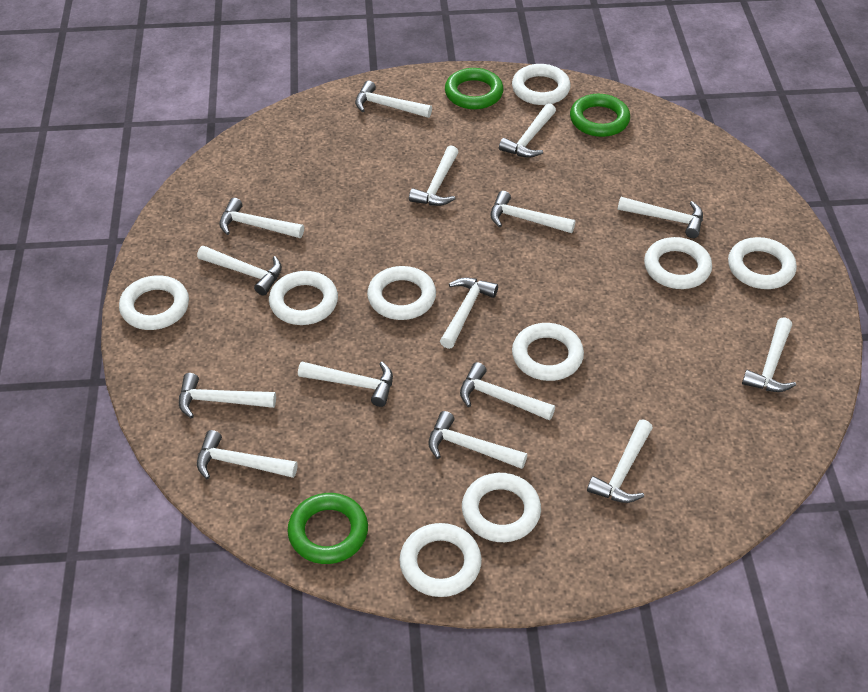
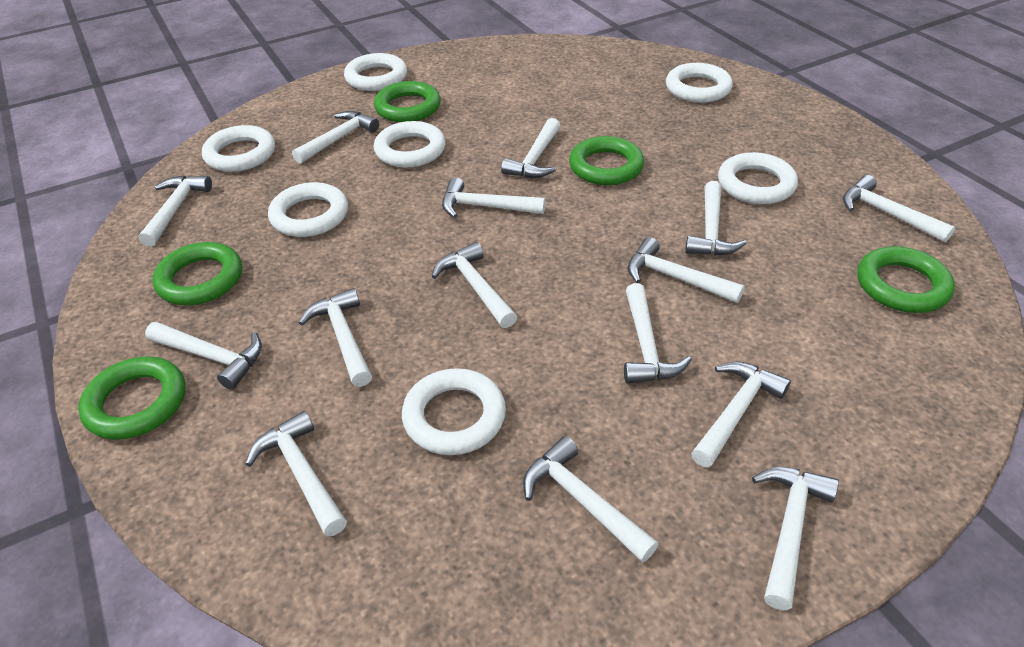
green ring: [287,493,368,564] [445,68,504,109] [570,94,630,137] = 3 -> [78,356,185,440] [153,242,242,305] [374,81,441,122] [569,136,644,185] [857,246,955,313] = 5
white ring: [119,275,189,330] [269,271,338,325] [367,266,436,320] [399,523,482,597] [462,473,541,542] [512,64,571,105] [512,323,584,381] [644,237,712,289] [728,237,797,289] = 9 -> [202,125,275,172] [268,182,348,237] [344,53,407,91] [374,121,446,168] [402,368,506,455] [666,63,733,103] [718,152,798,204] = 7

